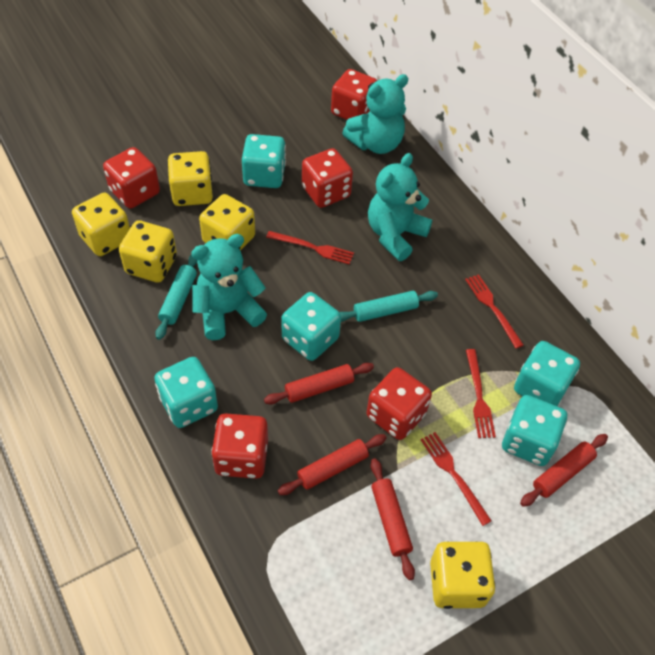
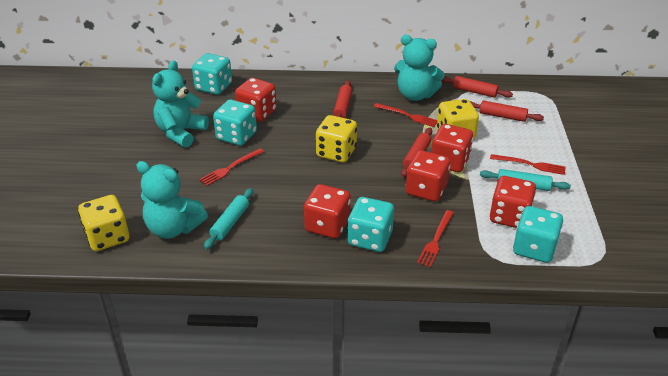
turquoise dice: [154,357,218,428] [242,134,286,188] [281,292,341,361] [502,395,567,466] [514,341,580,406] = 5 -> [192,53,232,95] [213,100,257,146] [348,197,394,252] [513,206,563,263] = 4
yellow dice: [72,193,130,256] [119,220,177,283] [168,151,213,206] [199,194,255,251] [430,542,495,609] = 5 -> [78,195,129,251] [316,115,357,163] [437,99,479,140] = 3

